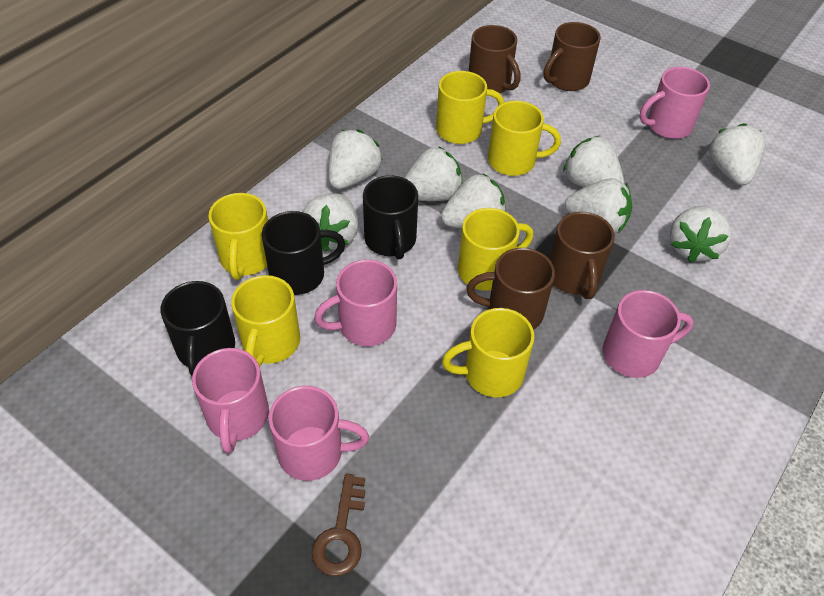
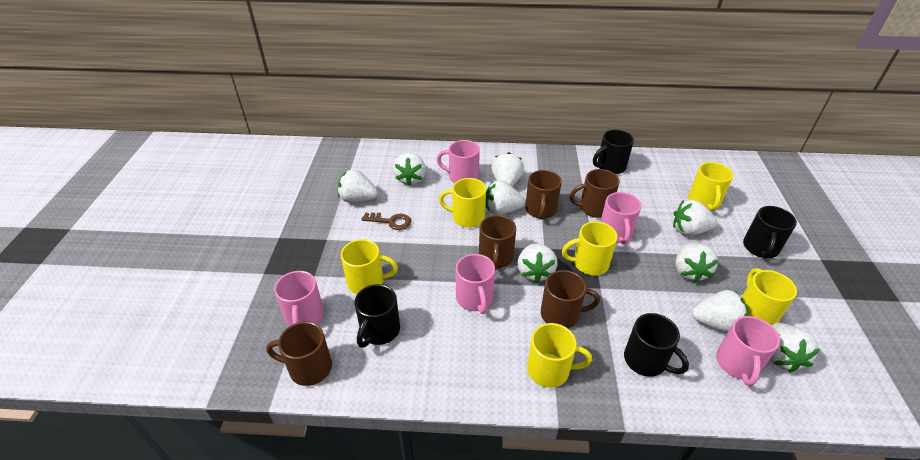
black mug: [160,281,235,376] [262,211,345,295] [363,175,418,260] = 3 -> [355,284,400,348] [593,130,634,174] [624,313,689,377] [743,206,797,259] = 4
brown mug: [466,248,555,330] [469,25,520,93] [544,22,601,91] [549,212,615,299] = 4 -> [266,322,332,386] [479,215,516,270] [525,170,562,219] [541,270,600,328] [570,169,619,218] = 5
white strawberry: [302,193,358,252] [329,130,383,189] [405,146,463,201] [441,173,506,229] [563,136,624,187] [565,178,632,234] [670,206,732,263] [709,123,766,186] = 8 -> [338,169,378,202] [393,153,426,186] [485,180,525,215] [491,152,524,186] [517,243,558,284] [673,200,717,236] [676,243,718,283] [692,290,748,333] [769,323,820,373] = 9

